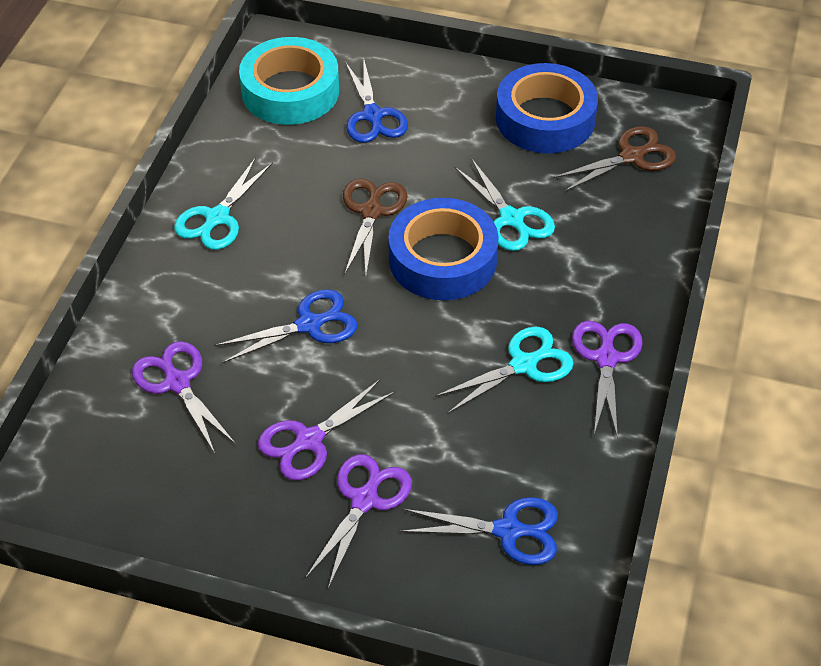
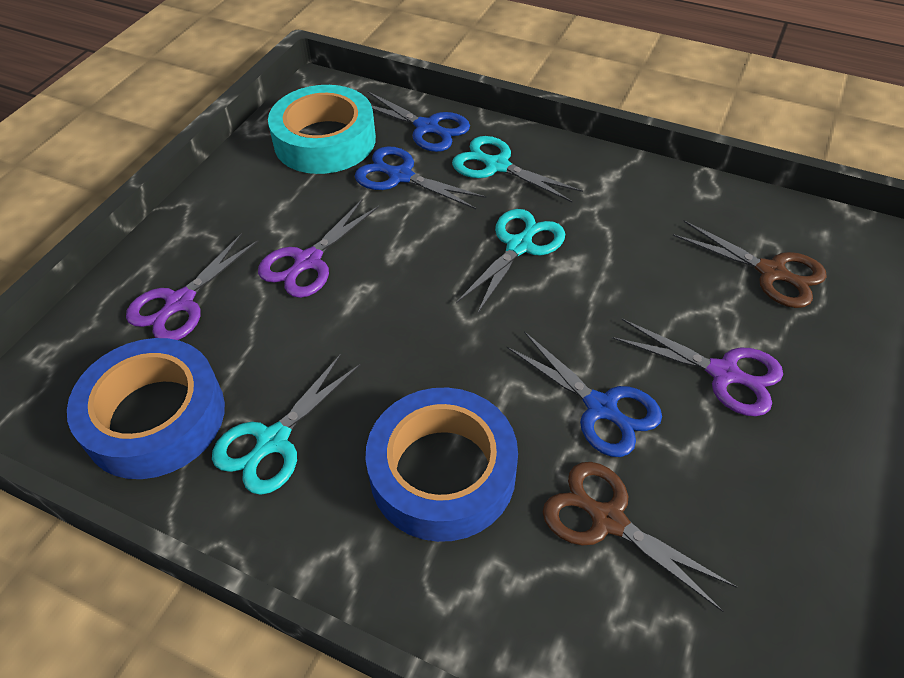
purple scissors: [132,341,236,454] [258,379,395,480] [305,454,412,588] [572,321,643,439] = 4 -> [126,233,258,340] [258,199,379,298] [612,319,783,417] = 3

